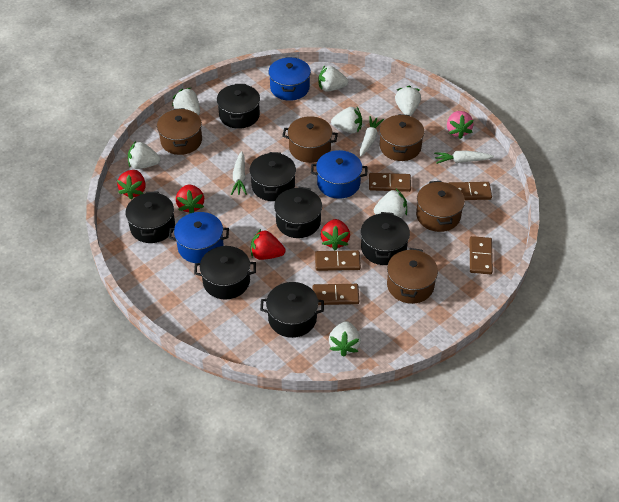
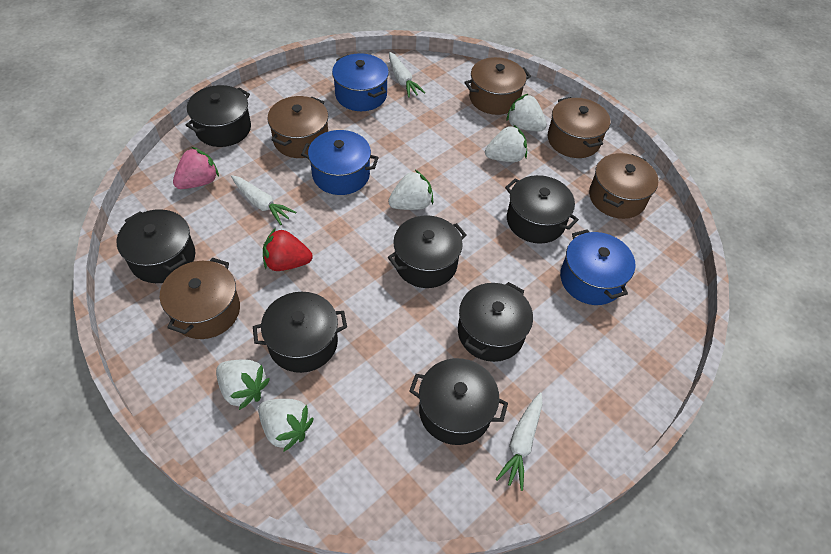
brown domino: [313,284,359,305] [315,250,361,271] [369,173,411,192] [449,182,492,200] [470,236,493,274] = 5 -> none = 0
red strawberry: [117,170,146,200] [176,185,204,213] [251,229,286,260] [321,219,350,250] = 4 -> [263,228,313,271] = 1
white strawberry: [128,141,161,169] [172,88,200,115] [319,66,348,92] [329,321,361,357] [331,107,362,133] [374,189,407,218] [395,86,421,116] = 7 -> [216,359,270,410] [258,399,314,452] [388,170,433,210] [485,125,527,162] [506,94,547,131] = 5

